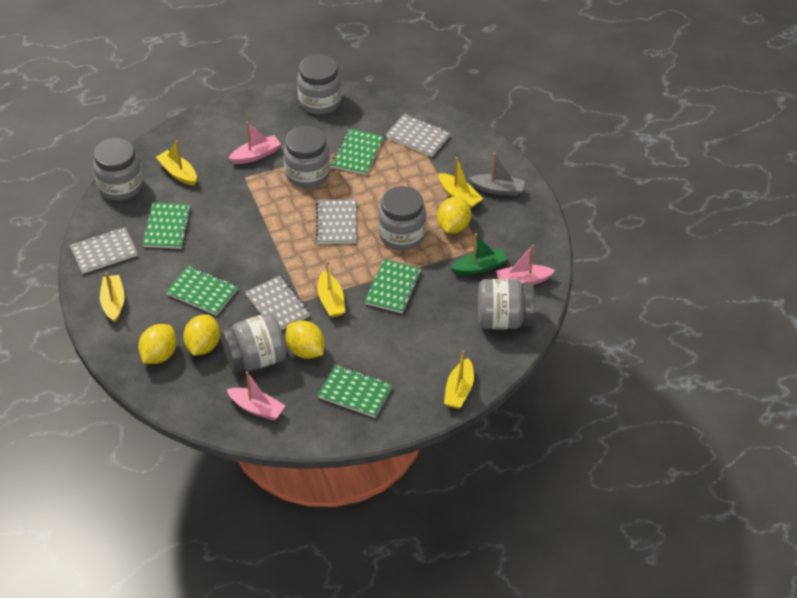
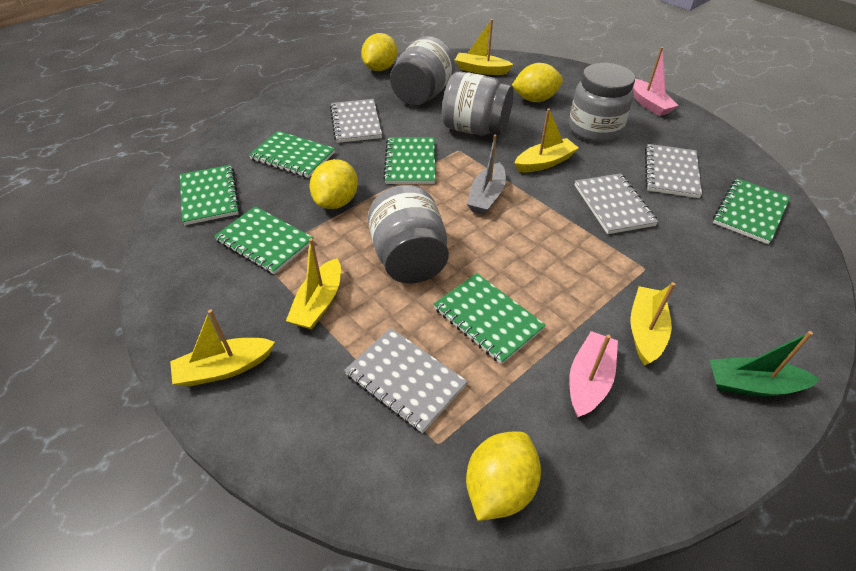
green notebook: [143,203,192,249] [166,266,238,316] [317,365,393,418] [331,128,384,175] [364,259,421,314] = 5 -> [180,165,240,225] [214,206,314,274] [249,131,335,178] [383,137,435,184] [433,273,546,364] [713,178,790,244] = 6
grey jar: [93,138,143,201] [221,313,286,373] [283,126,330,188] [297,54,342,114] [378,186,426,250] [478,279,535,329] = 6 -> [368,185,449,283] [390,36,455,106] [442,72,514,136] [569,63,635,142] = 4
pink boat: [227,371,285,420] [229,121,281,164] [496,245,555,285] = 3 -> [569,331,618,418] [633,47,679,116] = 2

